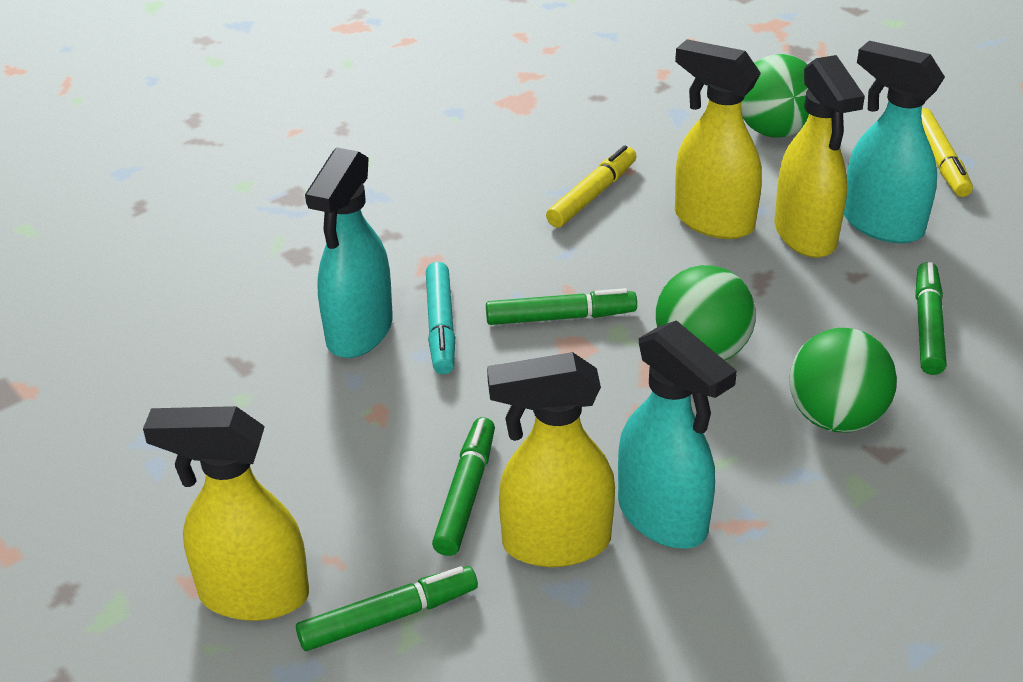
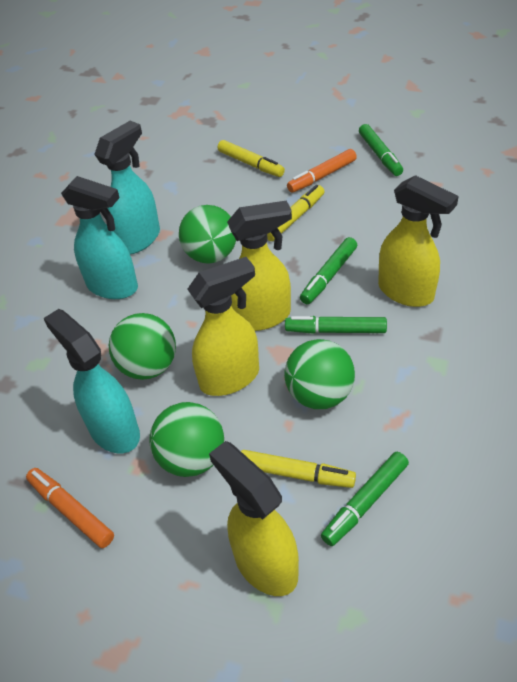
green ball: [656,265,756,360] [741,54,809,138] [789,328,897,433] = 3 -> [109,313,176,380] [149,402,224,477] [179,205,236,264] [284,339,355,409] = 4
orange marker: none = 0 -> [26,468,114,548] [287,149,357,193] = 2
turquoise marker: [426,262,455,374] = 1 -> none = 0
yellow marker: [546,145,637,228] [921,108,973,197] = 2 -> [218,140,285,177] [241,450,356,488] [267,185,325,241] = 3

